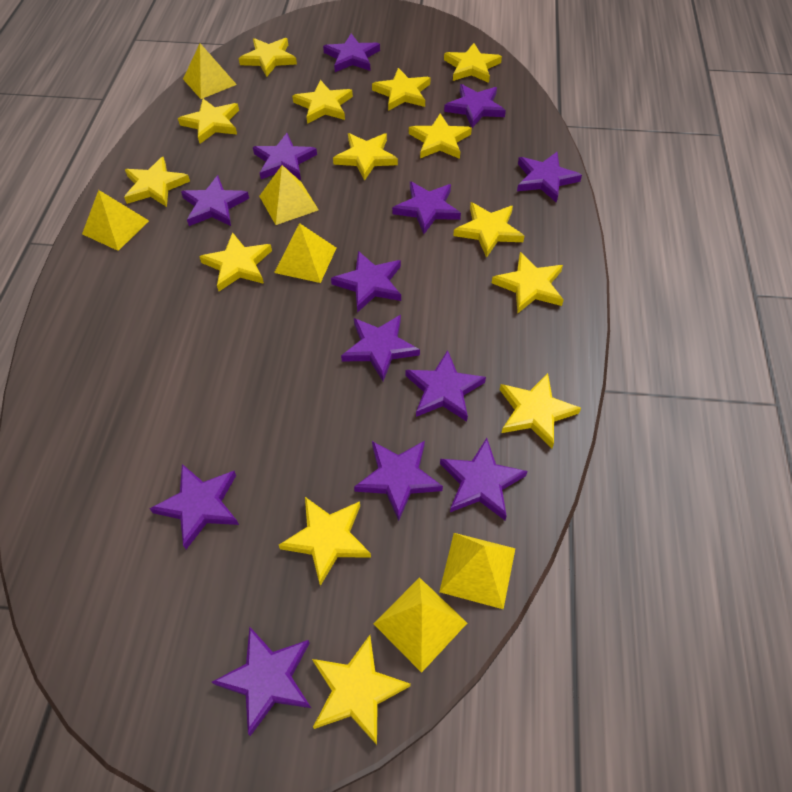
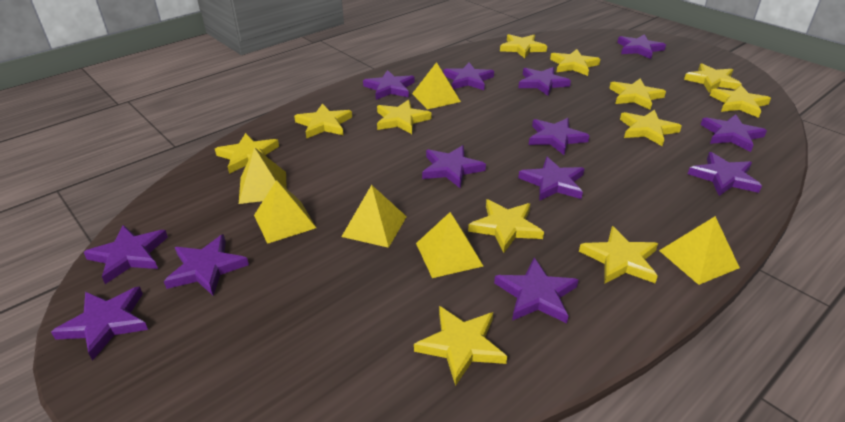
yellow star: [124,157,190,207] [178,99,239,144] [199,232,272,291] [239,38,297,77] [279,497,371,586] [292,80,353,124] [312,635,411,745] [333,133,398,181] [372,68,430,111] [409,114,472,159] [444,43,502,83] [453,202,524,258] [492,252,564,314] [500,373,581,448] = 14 -> [215,133,279,174] [294,103,352,139] [377,100,431,134] [414,306,507,386] [468,199,544,253] [500,34,547,58] [550,49,600,76] [579,226,658,283] [609,79,666,110] [620,110,682,146] [684,63,741,92] [710,85,771,118] = 12

